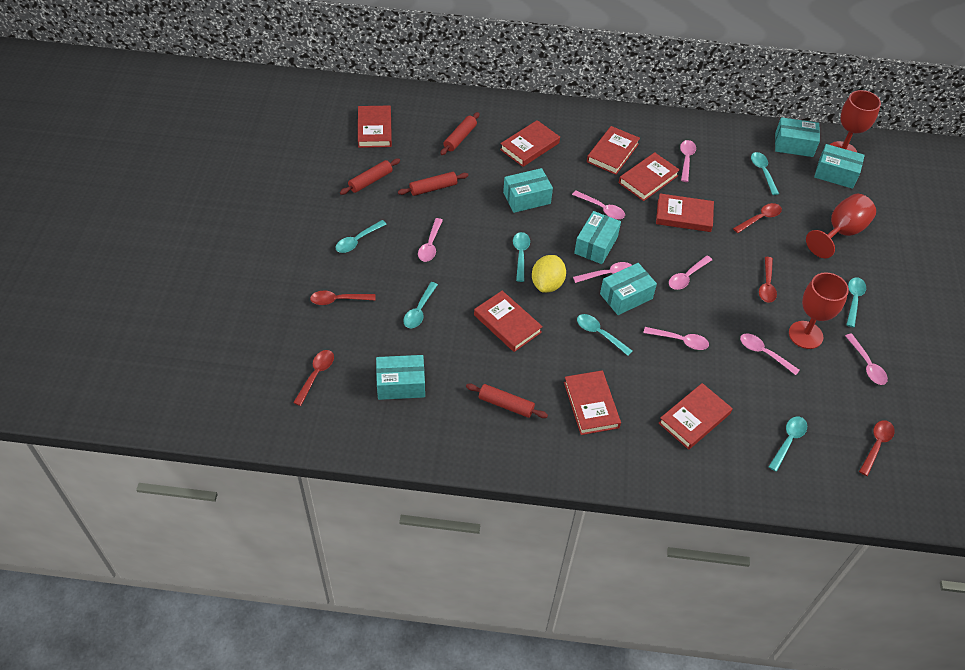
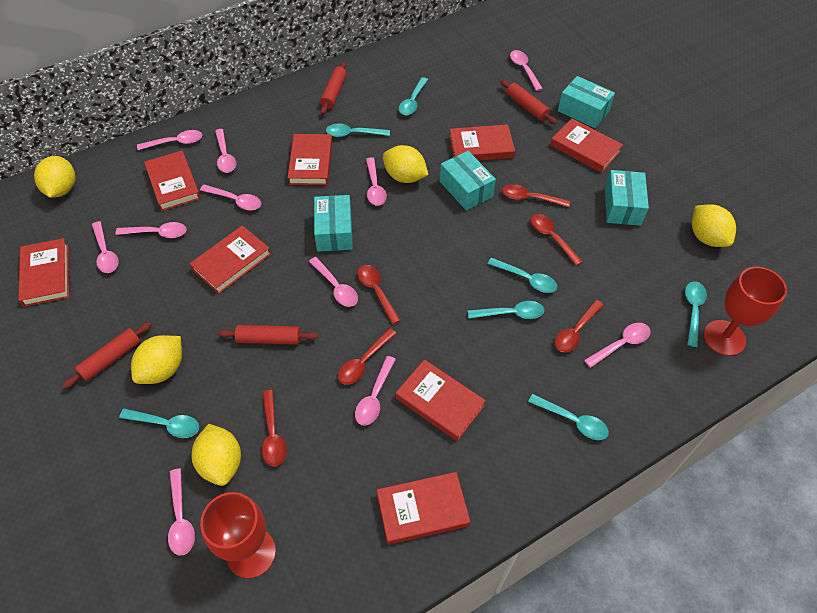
pink spoon: [418,218,443,262] [572,191,625,219] [573,262,632,283] [643,327,709,350] [669,256,712,290] [680,140,696,182] [740,333,800,375] [845,334,888,385] = 8 -> [92,221,119,273] [115,222,186,238] [137,130,202,150] [168,468,195,555] [200,185,261,210] [215,129,236,173] [309,257,358,307] [355,356,396,426] [366,157,387,206] [510,50,543,91] [584,323,651,368] = 11
red goblet: [789,272,849,349] [806,194,876,258] [830,90,881,152] = 3 -> [200,492,276,579] [704,267,787,356] = 2
red spoon: [293,350,334,406] [310,290,376,305] [733,203,782,233] [759,257,777,303] [859,420,895,476] = 5 -> [262,390,287,466] [338,328,397,385] [357,265,401,325] [502,184,570,207] [531,214,583,266] [555,300,604,352] = 6
turquoise box: [376,355,425,400] [503,168,553,213] [574,211,621,264] [600,263,657,315] [775,117,820,157] [814,144,865,189] = 6 -> [314,195,353,252] [440,151,496,211] [558,76,615,128] [605,170,649,226] = 4
yellow lemon: [532,255,566,293] = 1 -> [34,156,75,198] [131,335,182,384] [192,424,241,486] [383,145,428,183] [692,204,736,247] = 5

